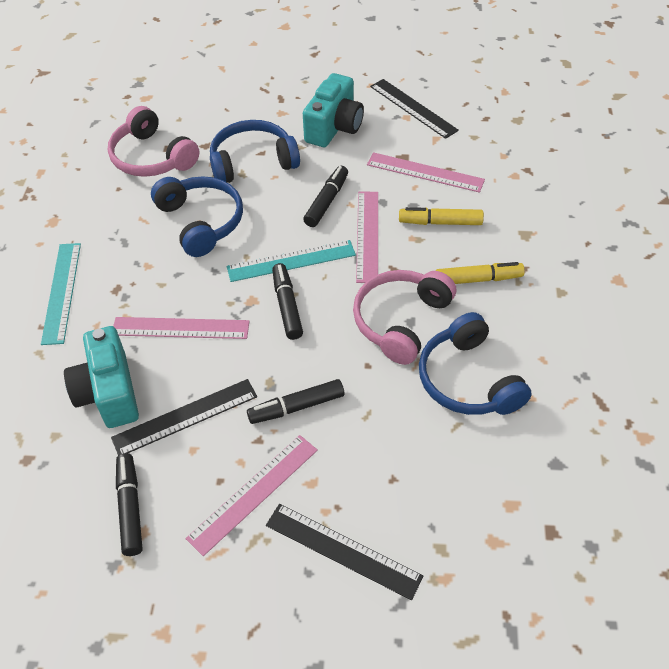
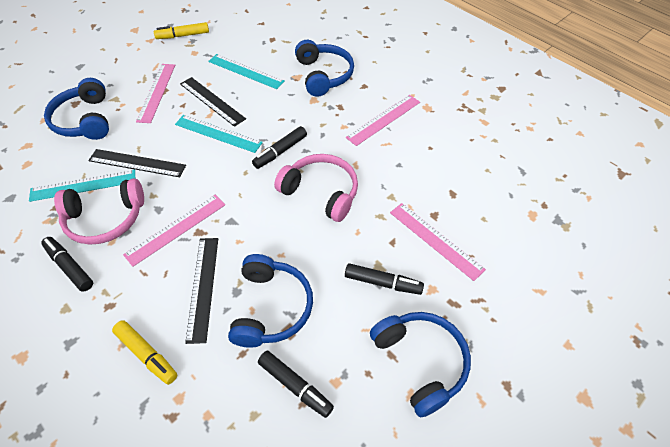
blue headphones: [151,176,243,257] [210,120,300,183] [419,312,532,415] = 3 -> [44,78,109,140] [228,254,313,348] [295,40,354,97] [370,312,471,417] = 4
turquoise camera: [64,326,139,428] [303,73,364,147] = 2 -> none = 0
turquoise ruler: [41,243,81,345] [227,240,356,282] = 2 -> [29,170,135,202] [175,115,263,153] [208,54,285,89] = 3

